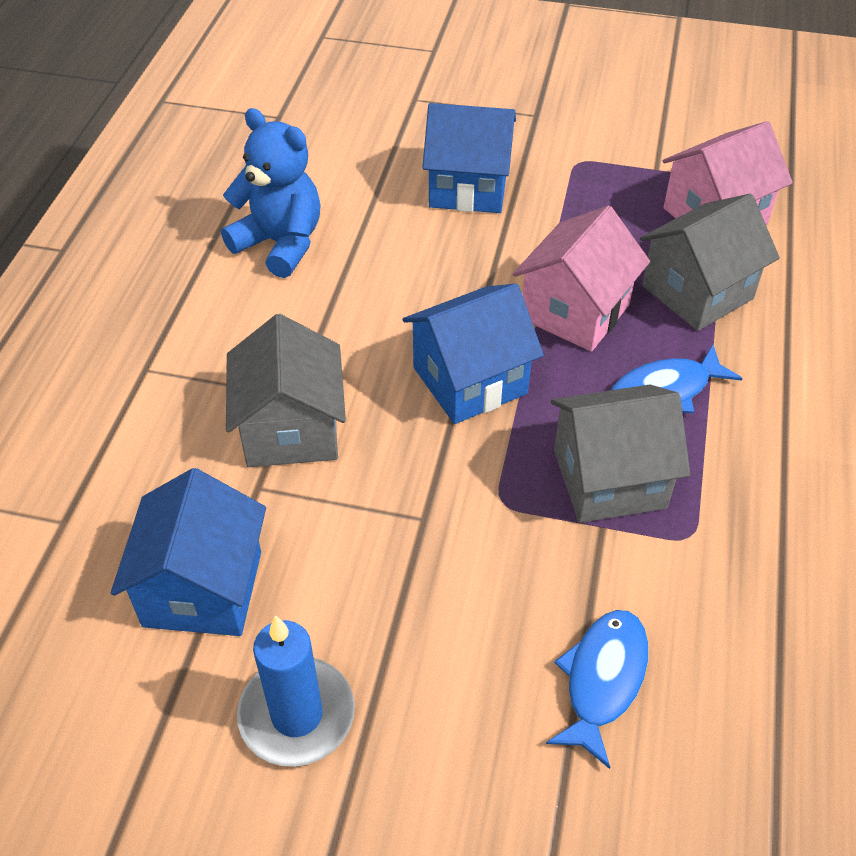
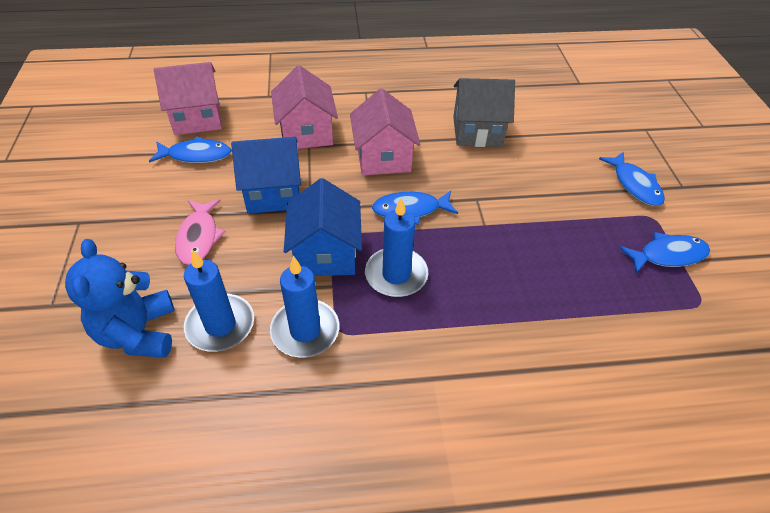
blue candle: [237,615,355,767] = 1 -> [184,249,254,352] [270,256,339,358] [365,197,428,297] = 3
blue fish: [546,610,648,769] [611,345,743,413] = 2 -> [149,136,231,163] [372,191,458,225] [599,152,665,206] [619,232,710,273] = 4
blue house: [111,468,266,636] [403,284,544,424] [422,103,516,213] = 3 -> [231,137,301,214] [284,178,362,276] = 2
grey house: [226,314,346,467] [551,385,690,523] [640,194,780,331] = 3 -> [453,78,515,147] = 1
pink fish: none = 0 -> [175,199,225,265] = 1
pink house: [513,206,650,352] [663,121,793,225] = 2 -> [154,62,222,135] [271,65,338,149] [350,88,420,175] = 3

